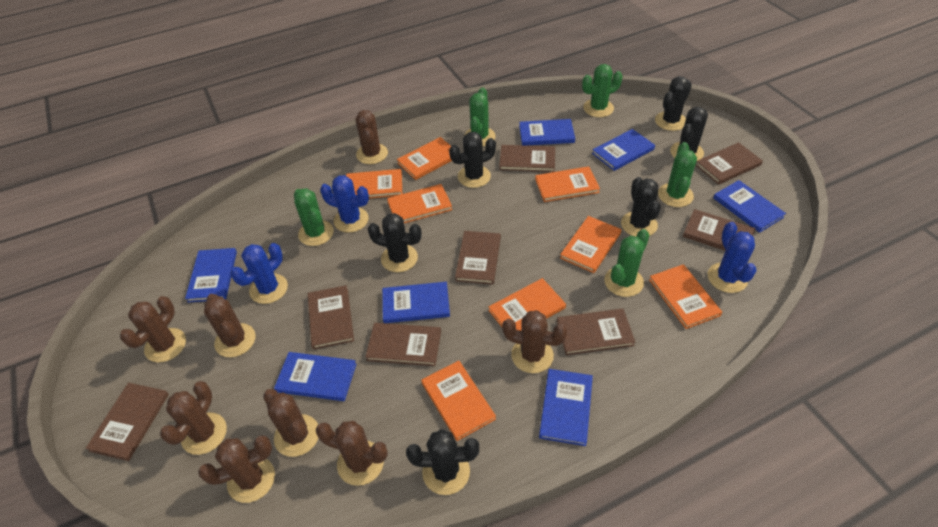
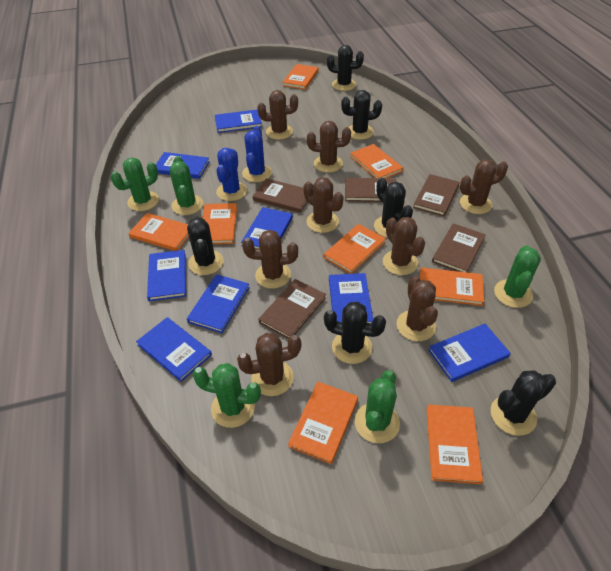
blue book: [185,248,237,303] [274,352,356,401] [382,282,450,323] [519,119,575,146] [539,369,593,446] [592,129,655,171] [713,180,786,233] = 7 -> [136,317,212,382] [147,250,186,301] [156,152,210,179] [187,274,250,333] [215,109,262,133] [241,207,293,248] [329,273,373,324] [428,324,511,382] = 8
blue cactus: [230,243,288,304] [320,175,369,233] [708,222,757,293] = 3 -> [216,148,247,201] [242,126,272,182] = 2
brown book: [86,383,169,461] [308,286,354,350] [366,323,441,366] [455,231,501,285] [499,145,555,172] [557,309,635,355] [683,209,756,251] [695,142,763,185] = 8 -> [253,178,307,213] [258,279,326,339] [345,178,396,202] [413,174,460,216] [432,223,486,272] = 5

